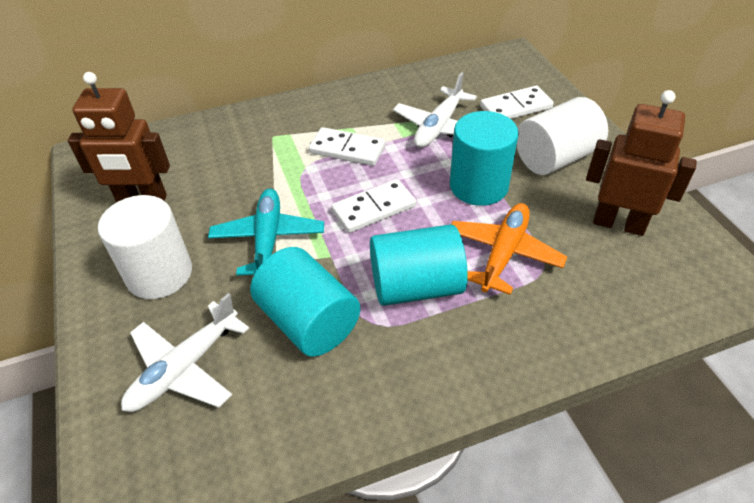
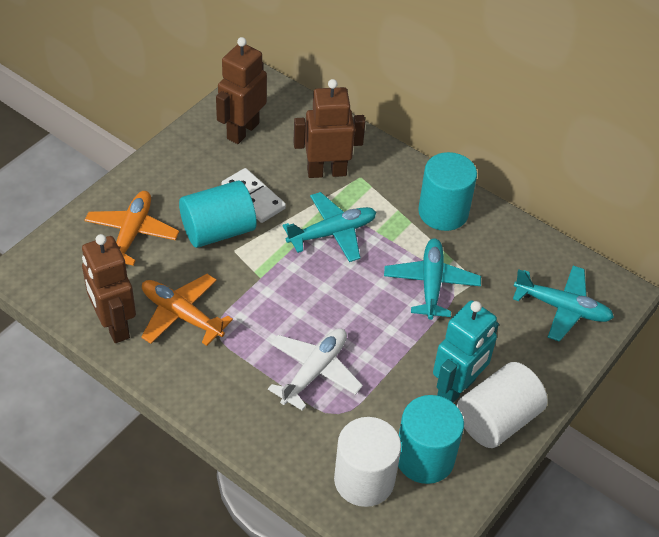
brown robot: [68,72,170,203] [586,90,697,236] = 2 -> [82,234,136,343] [216,37,267,144] [293,79,365,178] = 3
orange plane: [451,203,567,295] = 1 -> [84,191,179,266] [141,274,233,346] = 2
turquoise plane: [208,188,324,275] = 1 -> [283,192,376,262] [384,238,481,320] [513,266,614,342] = 3
turquoise robot: none = 0 -> [433,300,499,403] = 1
white domino: [309,127,385,166] [331,179,416,233] [480,85,554,119] = 3 -> [221,168,286,223] = 1
white plane: [121,293,249,412] [393,72,477,148] = 2 -> [268,328,363,411] = 1

